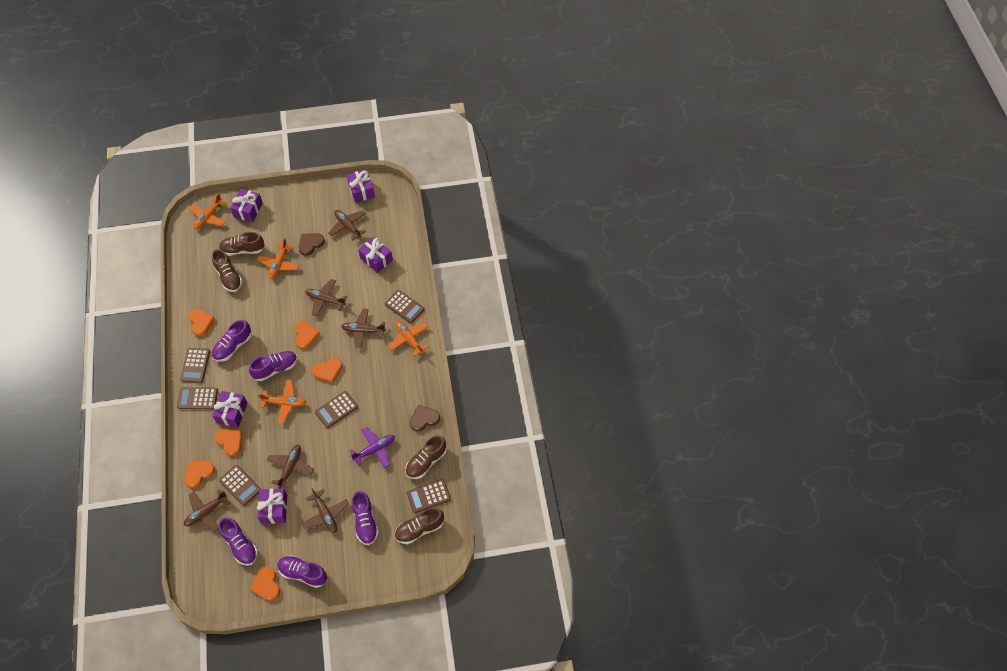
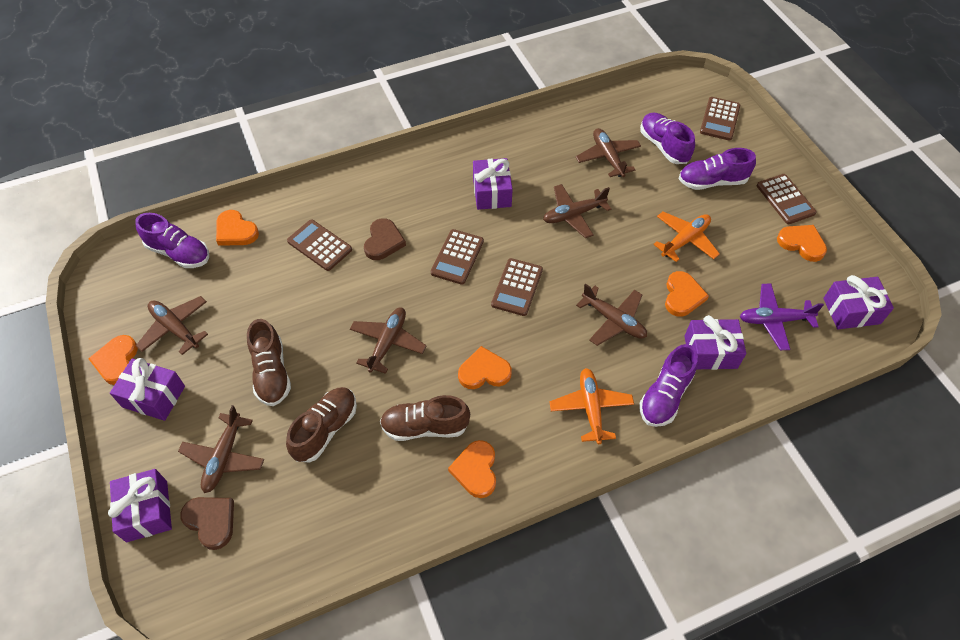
brown calculator: [177,387,218,409] [180,348,210,383] [219,465,261,506] [315,391,358,428] [385,290,425,323] [407,479,451,513] = 6 -> [287,220,352,271] [431,229,484,285] [491,258,543,316] [700,97,741,141] [757,174,817,224] = 5
brown shoe: [212,249,242,292] [219,232,265,256] [394,508,444,544] [405,435,447,479] = 4 -> [247,319,291,406] [286,387,357,463] [380,395,470,441] = 3
orange plane: [189,193,227,229] [257,238,300,279] [258,380,306,423] [388,321,429,356] = 4 -> [549,368,634,444] [653,212,720,262] = 2
purple shoe: [212,320,252,362] [218,517,258,566] [249,351,297,381] [277,555,327,588] [352,491,379,545] = 5 -> [135,213,209,268] [639,344,698,427] [640,113,695,164] [679,148,756,190] = 4

